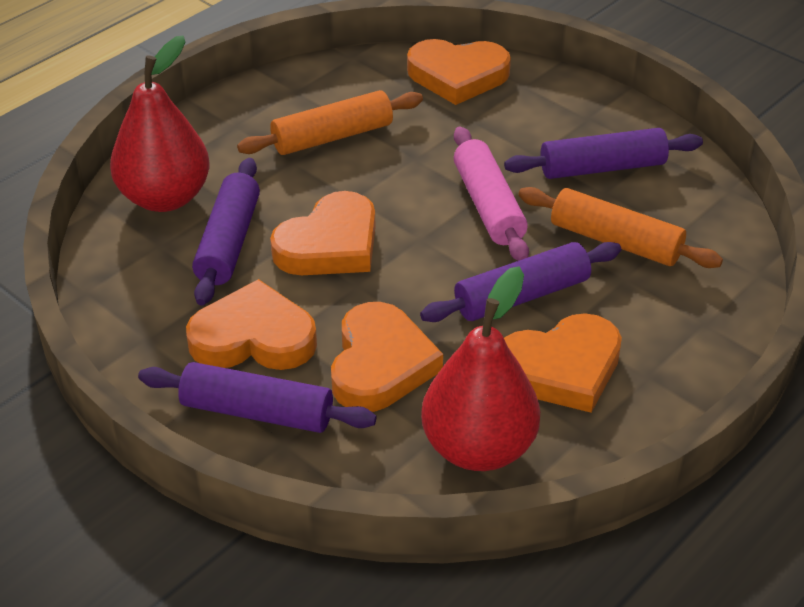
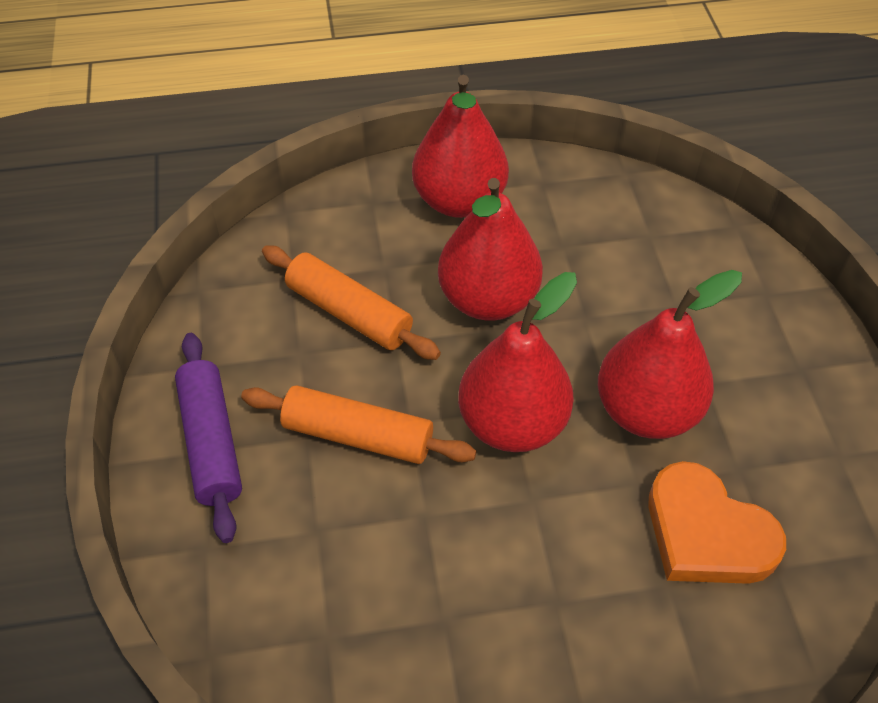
orange heart: [186,279,317,370] [270,191,375,275] [331,302,443,412] [407,39,511,105] [504,313,622,413] = 5 -> [648,461,786,584] = 1
pink rolling pin: [454,127,529,261] = 1 -> none = 0
purple rolling pin: [138,362,377,433] [192,158,260,306] [420,242,621,322] [504,128,703,179] = 4 -> [175,333,242,543] = 1
red pear: [110,35,210,212] [421,266,540,471] = 2 -> [412,75,509,218] [438,178,543,321] [458,272,577,452] [598,270,742,439] = 4

